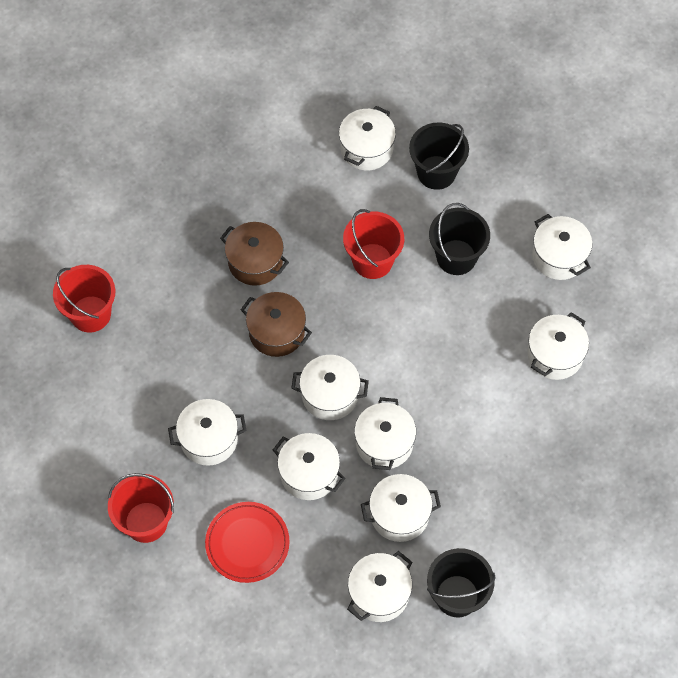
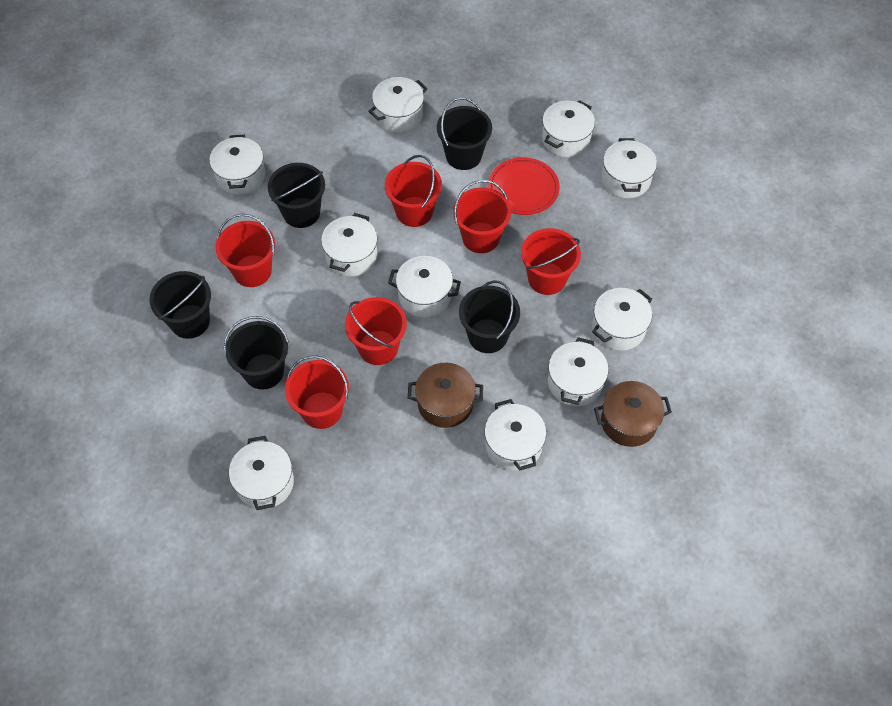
black bucket: [409,123,469,190] [427,548,496,617] [429,203,490,275] = 3 -> [149,271,211,339] [224,316,289,390] [268,163,325,228] [437,97,492,170] [459,280,520,353] = 5
red bucket: [53,265,115,332] [108,473,174,543] [343,209,404,279] = 3 -> [215,214,275,287] [285,355,349,429] [345,297,407,365] [385,155,442,227] [453,180,511,253] [521,228,581,295] = 6
white pot: [168,399,247,466] [273,433,346,500] [291,355,369,420] [339,106,396,170] [347,551,412,622] [354,397,416,470] [361,474,441,542] [527,312,589,380] [532,214,592,280] = 9 -> [209,135,266,195] [229,436,294,510] [321,213,377,276] [368,77,428,133] [388,256,461,318] [484,399,546,471] [542,100,595,157] [548,337,609,406] [592,288,652,351] [601,138,657,198] = 10

